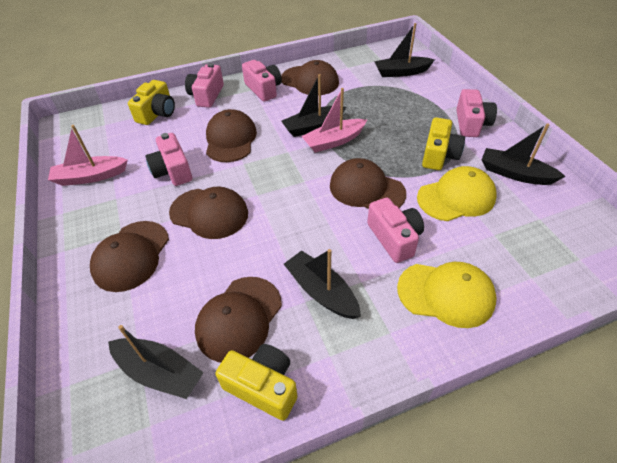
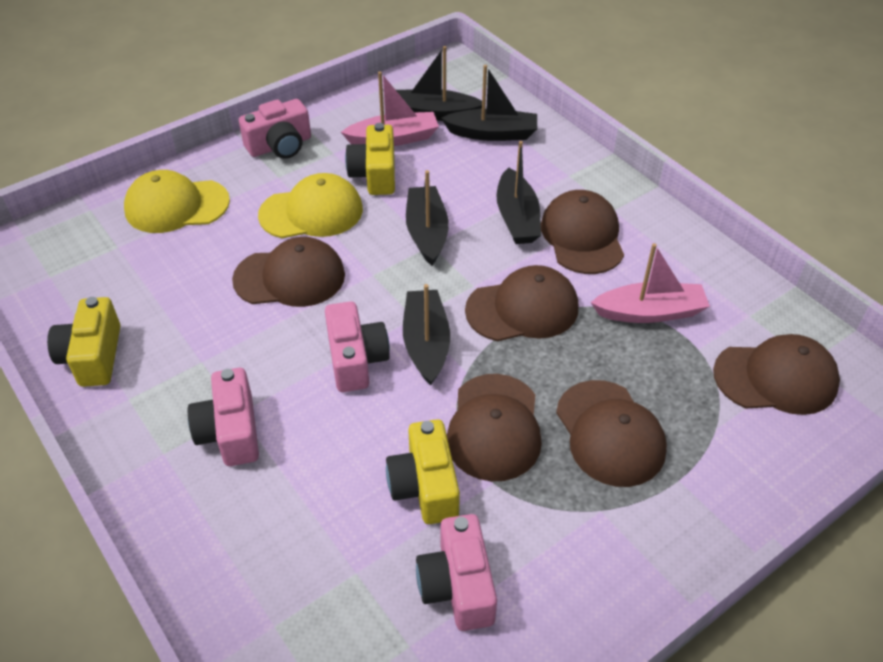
pink camera: [145,133,192,186] [185,63,224,108] [242,60,282,101] [367,197,424,263] [456,89,497,137] = 5 -> [188,368,259,466] [239,99,311,159] [325,301,390,392] [416,514,497,631] = 4

